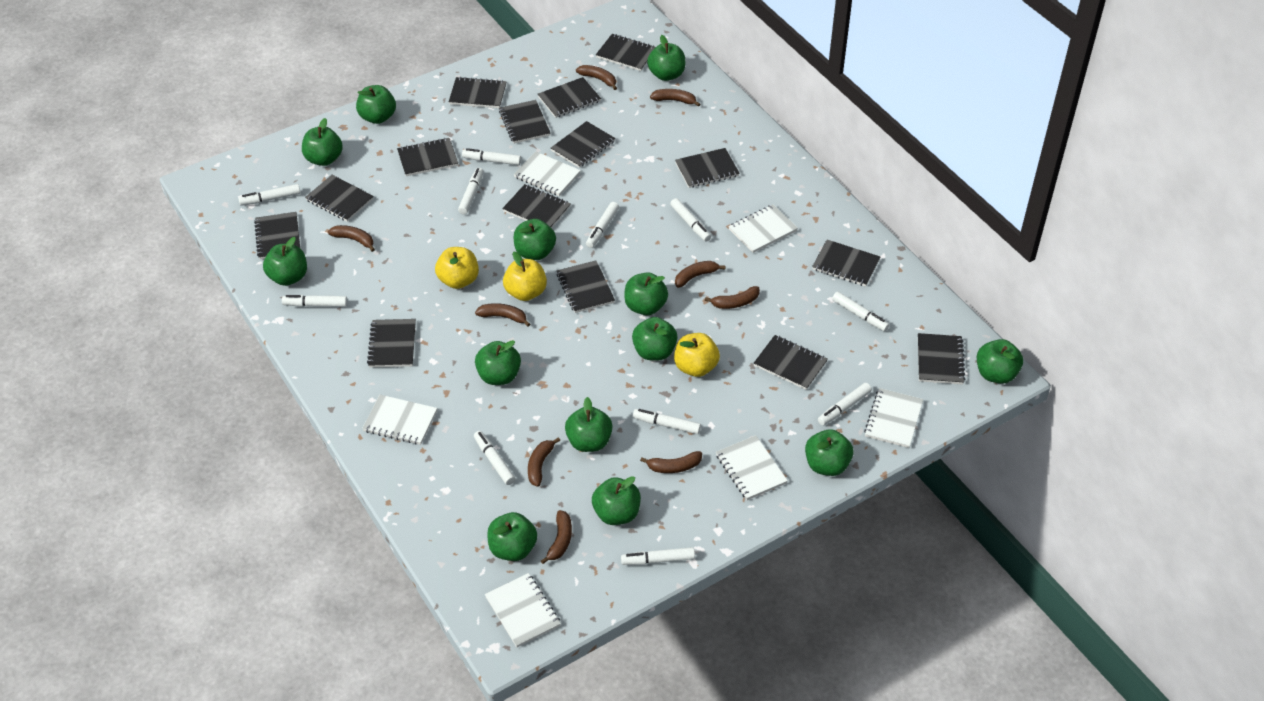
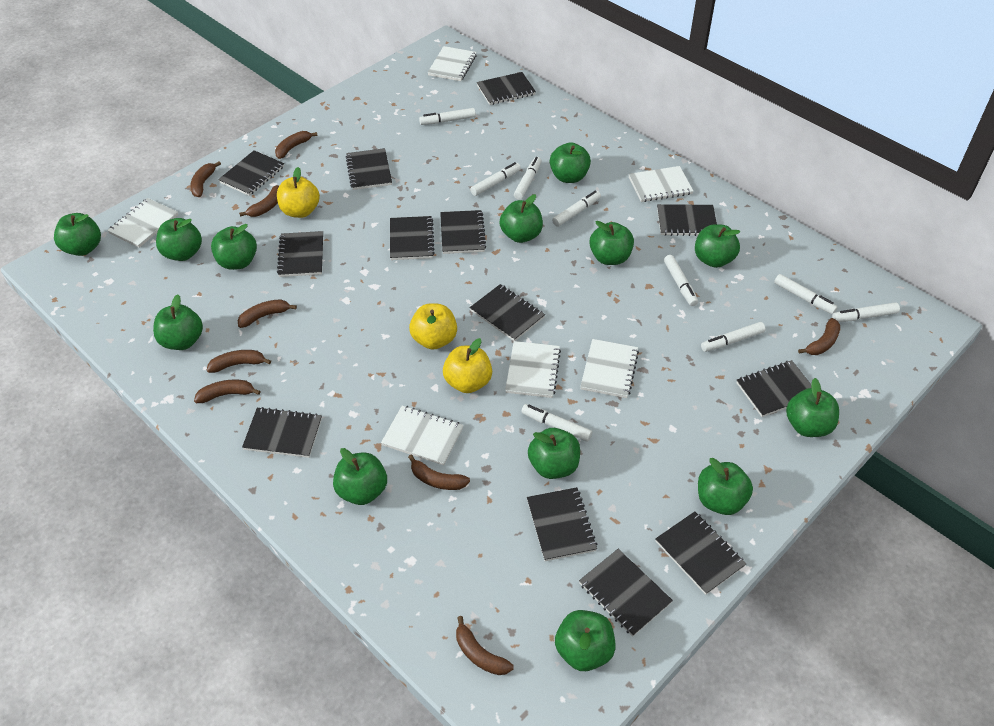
black notebook: [254,212,300,259] [305,175,373,222] [367,319,416,368] [397,138,458,176] [449,77,507,108] [499,100,550,143] [502,184,571,228] [538,77,601,118] [551,121,615,168] [556,261,615,313] [596,34,656,71] [675,148,740,188] [754,335,828,390] [812,240,880,287] [918,333,965,384] = 15 -> [218,150,284,196] [242,407,322,458] [277,231,323,277] [346,148,392,190] [390,216,435,260] [440,210,486,254] [470,284,545,341] [477,72,536,105] [527,487,597,561] [579,549,673,636] [655,511,747,595] [657,204,717,236] [736,360,811,417] = 13
white marker: [238,184,301,206] [282,295,348,307] [458,168,484,214] [462,148,521,165] [474,431,516,485] [586,202,619,248] [621,547,695,565] [633,409,701,434] [670,198,711,242] [818,383,872,426] [832,292,889,331] = 11 -> [419,108,476,125] [470,162,521,196] [514,157,542,200] [521,404,592,442] [552,190,601,227] [664,255,698,306] [701,322,765,352] [774,274,838,314] [832,302,900,322] = 9

